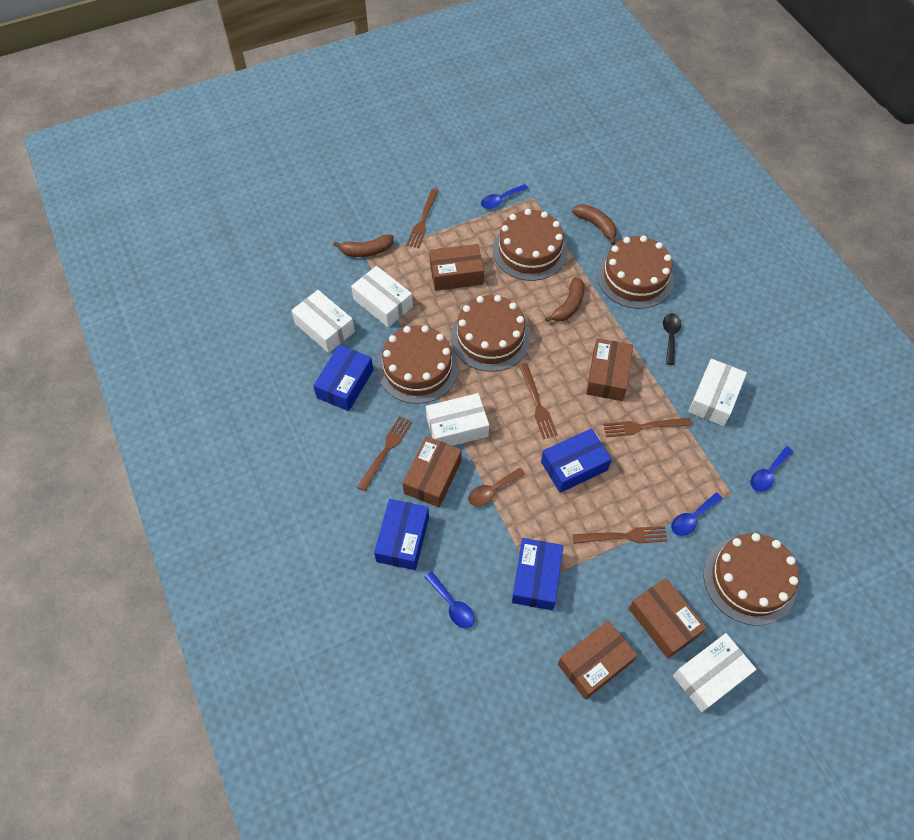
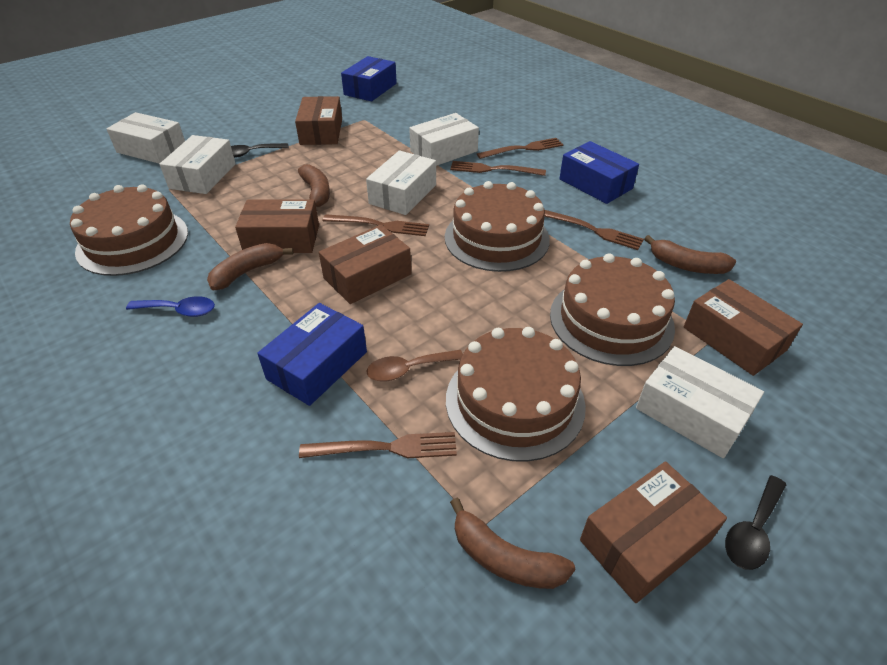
black spoon: [663,313,682,365] = 1 -> [231,143,289,158] [725,475,786,570] = 2
blue box: [313,345,373,411] [374,499,429,570] [512,538,563,610] [541,428,612,493] = 4 -> [257,303,367,406] [341,56,397,101] [559,141,639,204] = 3
blue spoon: [425,571,474,628] [481,184,529,209] [671,493,723,536] [751,446,793,492] = 4 -> [126,296,215,317] = 1
brown banana: [333,234,394,257] [545,277,585,322] [572,204,617,245] = 3 -> [207,243,293,291] [298,164,330,207] [450,498,575,589] [644,235,736,274] = 4
brown cake: [377,325,458,404] [451,295,530,372] [493,209,568,281] [597,236,674,309] [704,533,799,626] = 5 -> [70,184,188,276] [445,181,550,272] [446,327,586,462] [550,253,675,366] = 4

